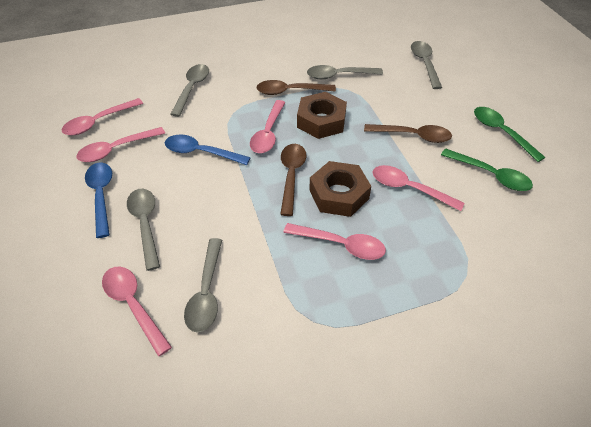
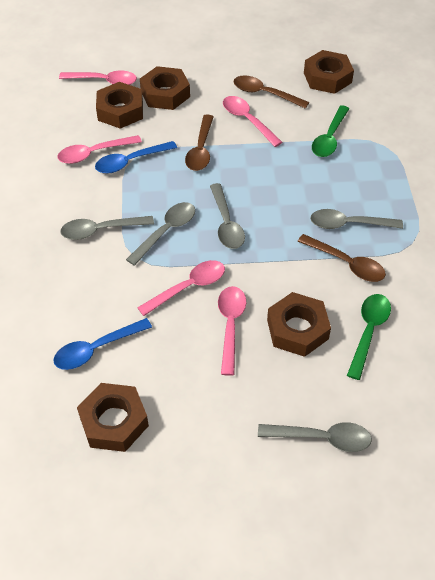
brown nut: [297,92,347,139] [309,161,371,217] = 2 -> [77,383,149,452] [96,82,143,129] [140,66,190,110] [267,292,331,357] [304,50,354,94] = 5
pink spoon: [62,98,143,135] [76,127,165,162] [102,267,172,356] [250,100,286,153] [283,223,386,260] [372,165,465,211] = 6 -> [57,135,142,164] [59,70,137,85] [137,260,225,316] [218,286,246,376] [223,96,282,147] = 5

